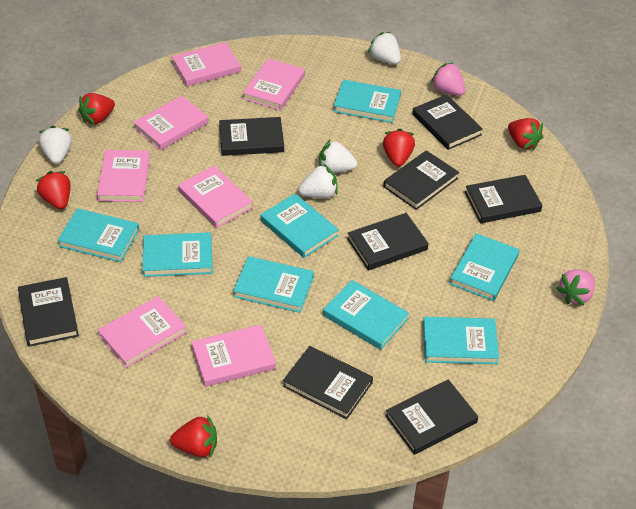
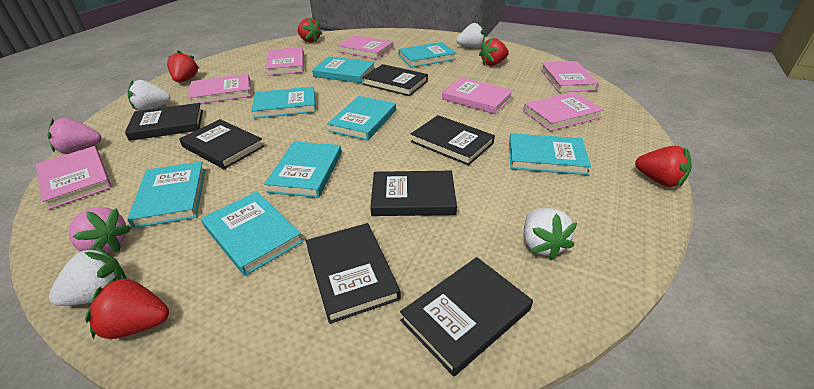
black book: [18,277,79,347] [219,117,284,156] [283,346,373,419] [347,213,429,270] [383,150,459,210] [385,379,478,455] [412,94,483,150] [465,175,542,223] = 8 -> [125,103,203,141] [179,119,264,169] [306,223,401,324] [362,64,428,96] [370,171,457,216] [400,257,533,376] [411,115,495,166] = 7

